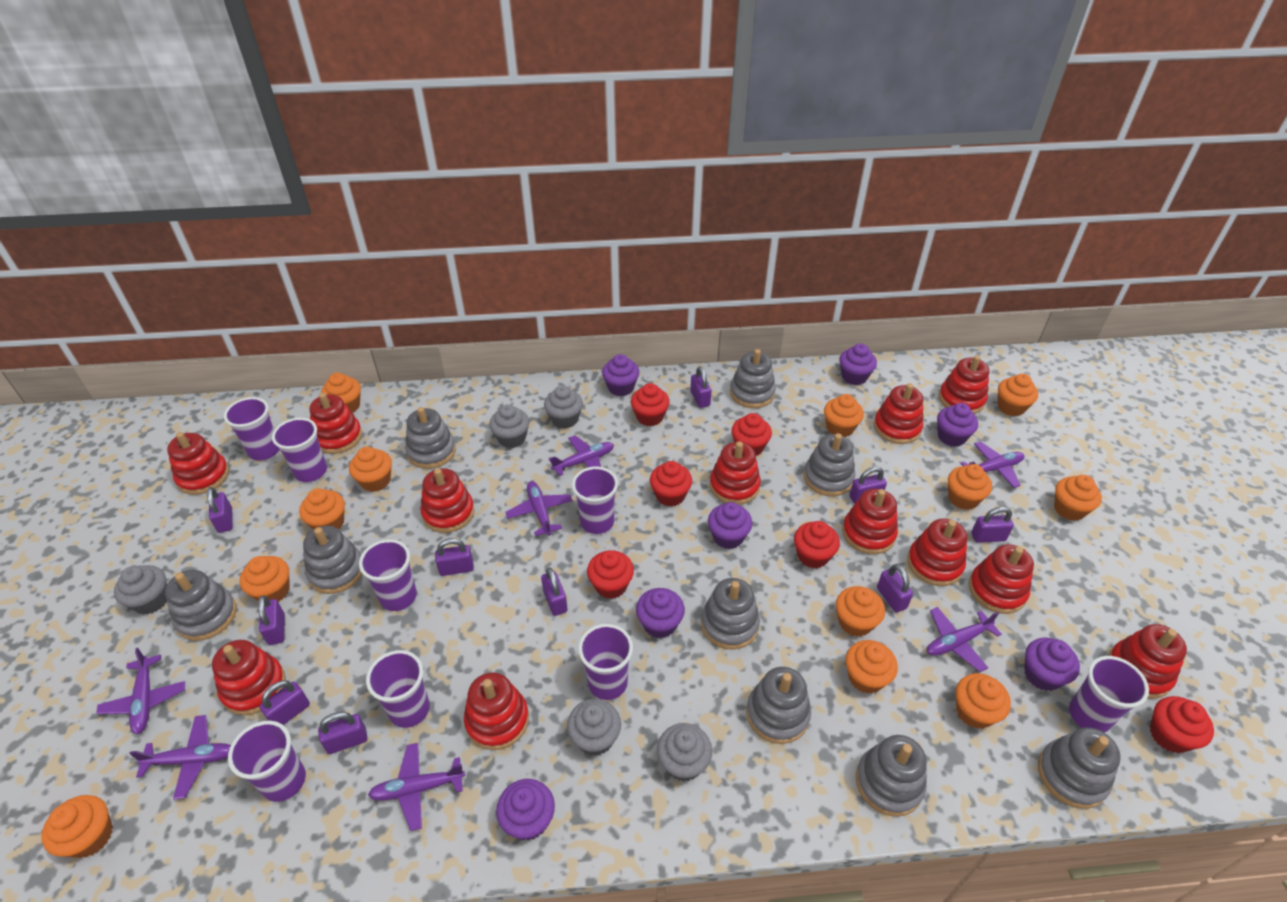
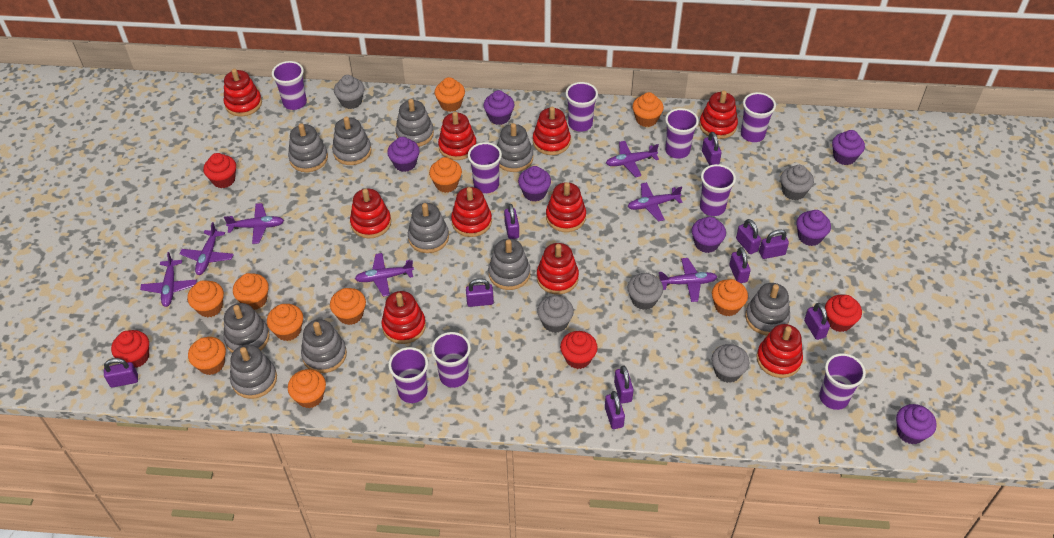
grey stacking toy: [165,570,237,641] [303,526,362,594] [405,407,456,469] [701,578,760,650] [730,349,776,408] [747,667,811,744] [804,433,855,496] [856,735,927,817] [1038,727,1121,809] = 9 -> [224,303,270,353] [230,344,277,399] [288,123,328,172] [301,320,347,373] [332,117,372,165] [395,99,434,147] [408,203,449,253] [488,239,530,290] [497,123,533,172] [745,283,790,335] = 10
orange cupcake: [41,795,113,858] [240,556,290,602] [299,488,345,530] [321,373,361,413] [349,447,392,492] [824,394,864,437] [836,586,885,637] [846,640,898,694] [948,464,992,510] [956,673,1011,729] [998,374,1038,416] [1054,475,1102,521] = 12 -> [187,281,224,317] [188,337,226,375] [233,273,269,310] [267,304,303,341] [288,369,326,408] [330,288,366,325] [429,157,462,193] [434,77,465,112] [632,92,664,127] [712,279,748,316] = 10
purple cup: [224,397,279,460] [228,721,306,802] [272,418,327,482] [359,539,417,611] [366,650,430,728] [572,467,618,534] [578,624,633,700] [1069,656,1149,733] = 8 -> [272,61,307,110] [388,347,428,403] [431,332,471,388] [468,142,502,193] [566,82,598,132] [665,108,699,159] [700,164,736,216] [741,92,776,142] [819,353,866,410] = 9
red cupcake: [587,550,634,599] [631,383,670,426] [650,461,692,507] [731,413,772,456] [794,521,840,568] [1150,696,1214,753] = 6 -> [111,330,149,368] [203,153,236,188] [560,331,598,369] [825,295,862,332] = 4
red stacking toy: [167,432,229,495] [212,640,286,715] [310,393,362,454] [420,468,475,533] [464,672,529,750] [710,441,761,505] [842,489,898,554] [874,383,923,444] [907,519,967,586] [939,355,990,414] [969,544,1034,614] [1108,624,1187,699] = 12 -> [224,69,262,116] [350,188,391,238] [381,291,426,344] [438,112,476,160] [451,187,492,237] [533,107,571,155] [537,243,579,294] [546,182,586,232] [699,91,738,139] [757,324,803,378] = 10

